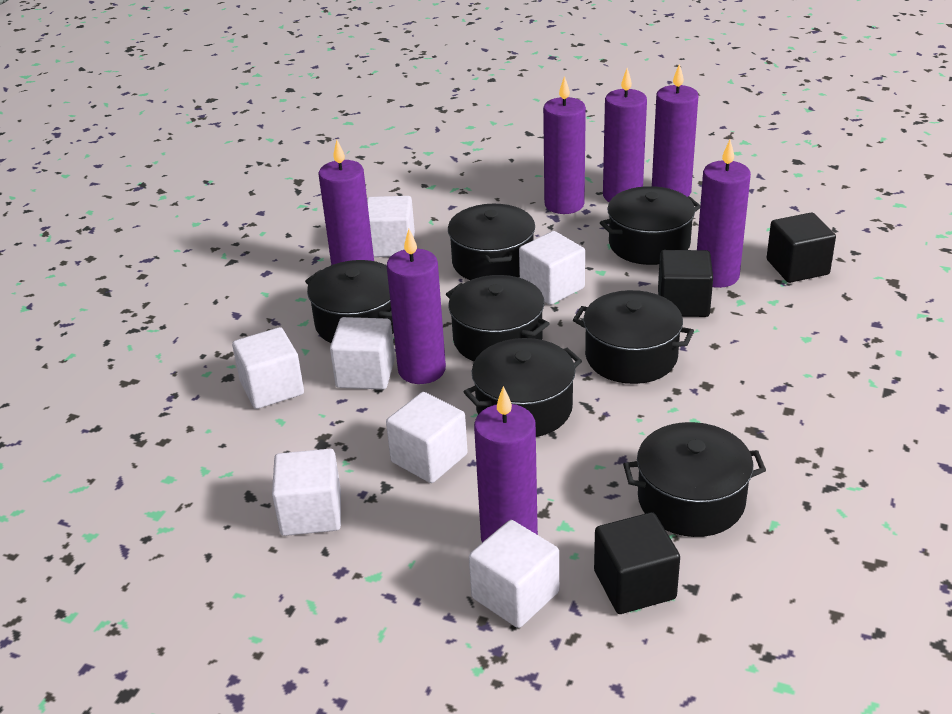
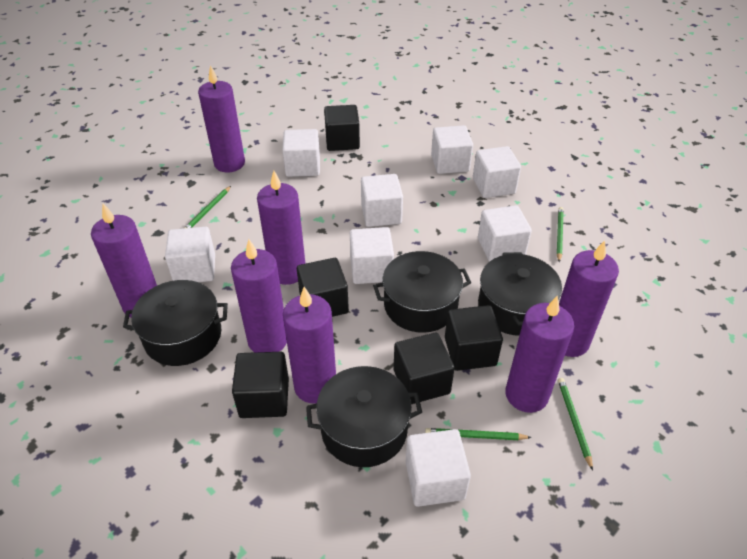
black cube: [594,512,680,614] [658,250,713,317] [767,213,836,283] = 3 -> [232,352,289,418] [297,258,349,317] [324,105,360,151] [394,333,455,404] [445,305,503,371] = 5
black pot: [305,260,394,343] [446,275,550,361] [448,204,535,280] [464,338,582,437] [573,290,694,384] [600,186,700,265] [623,422,766,537] = 7 -> [123,280,228,366] [306,366,422,467] [373,251,471,333] [478,252,562,336] = 4
green pencil: none = 0 -> [184,186,231,228] [425,428,532,440] [557,207,564,262] [558,378,593,471] = 4
white cube: [232,327,304,409] [272,449,341,536] [330,317,395,390] [367,196,415,257] [386,392,468,483] [469,520,559,628] [519,231,585,305] = 7 -> [165,227,215,282] [282,129,320,177] [350,227,394,284] [361,174,403,227] [406,429,471,507] [431,125,473,174] [473,146,521,198] [478,205,532,262] = 8

